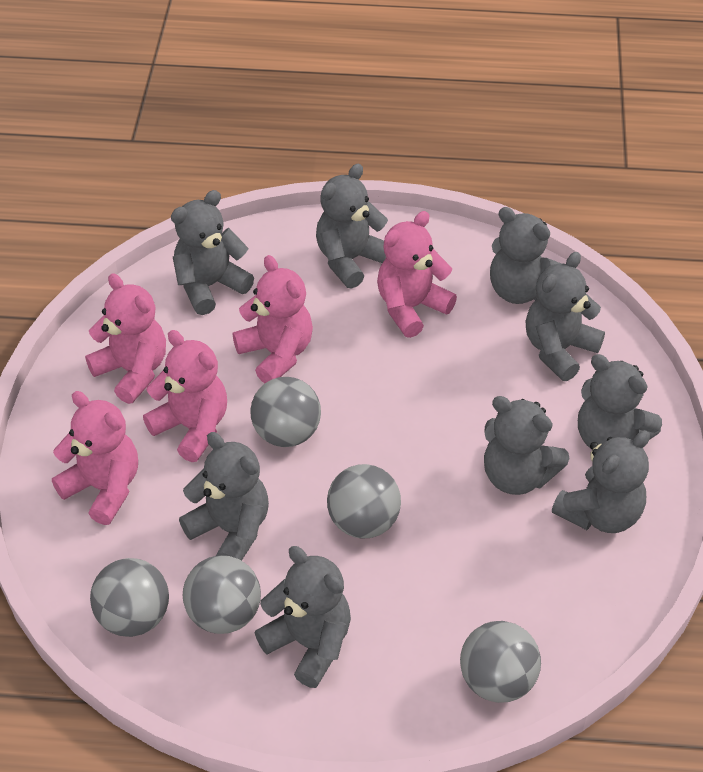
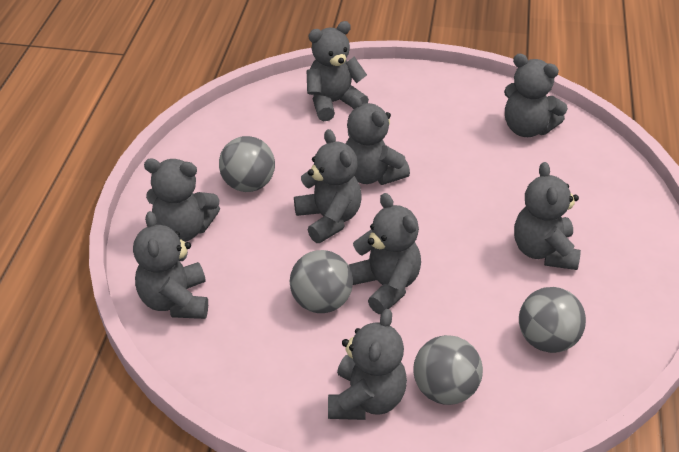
grey ball: [90,558,169,637] [183,556,261,634] [250,377,321,447] [327,464,401,539] [460,621,541,703] = 5 -> [219,136,275,192] [290,250,353,313] [413,335,483,405] [519,287,586,353] = 4
pink teddy bear: [52,391,138,525] [85,273,166,404] [143,330,227,462] [233,255,313,383] [377,211,457,338] = 5 -> none = 0

